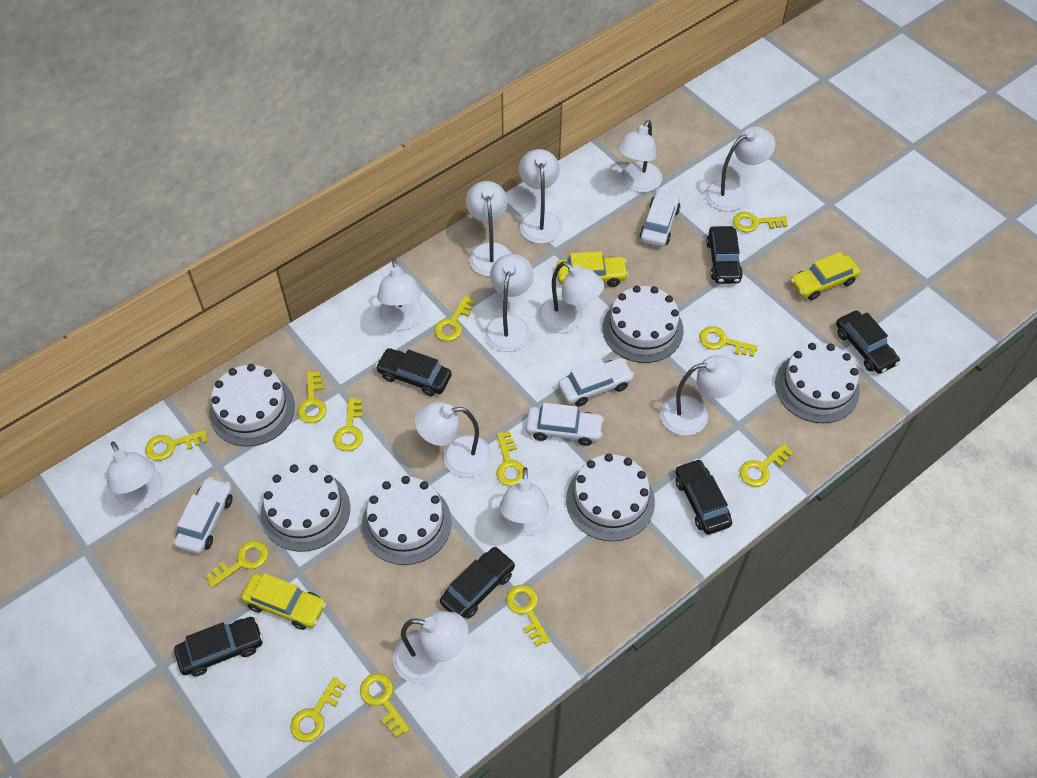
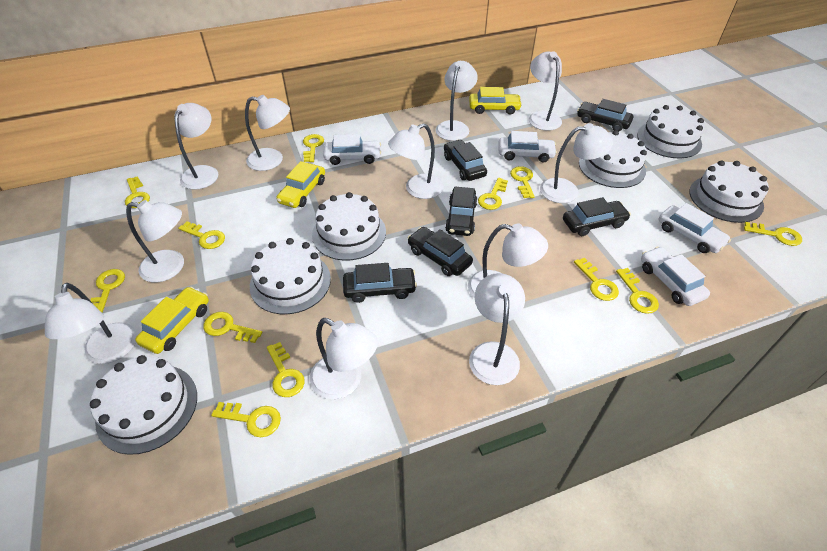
white lamp: [107,441,164,510] [377,259,424,330] [393,611,469,683] [414,402,492,477] [466,181,511,277] [485,254,534,352] [499,467,550,536] [519,149,562,244] [538,261,604,333] [617,120,662,193] [660,355,742,436] [705,127,775,212] = 12 -> [45,283,137,364] [126,200,184,282] [174,103,218,190] [245,95,290,171] [310,318,378,399] [388,123,444,199] [436,61,478,141] [468,224,548,299] [469,273,525,385] [529,51,562,131] [540,123,613,203] = 11

